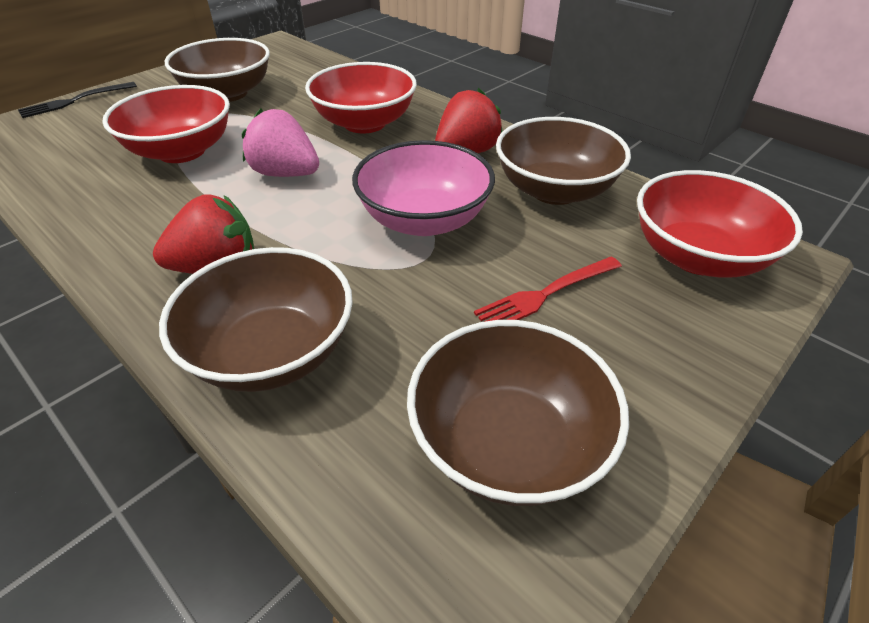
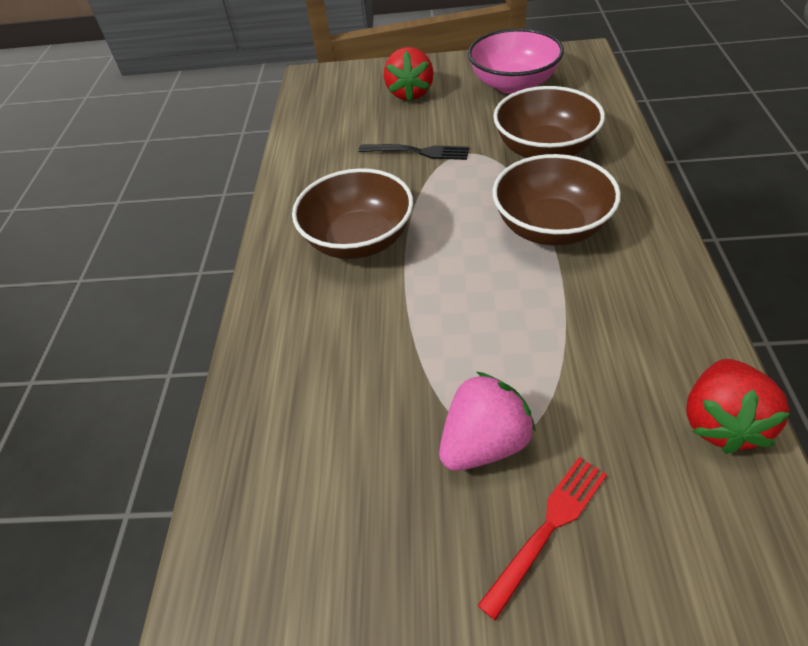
brown bowl: [159,247,353,392] [165,38,270,102] [407,320,629,506] [496,117,631,205] = 4 -> [292,168,413,259] [492,154,621,245] [493,86,605,158] = 3
red bowl: [102,85,230,163] [305,62,417,134] [637,170,803,277] = 3 -> none = 0

